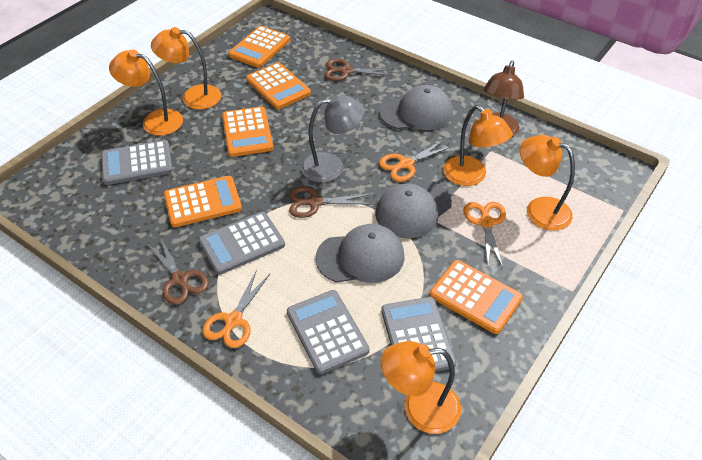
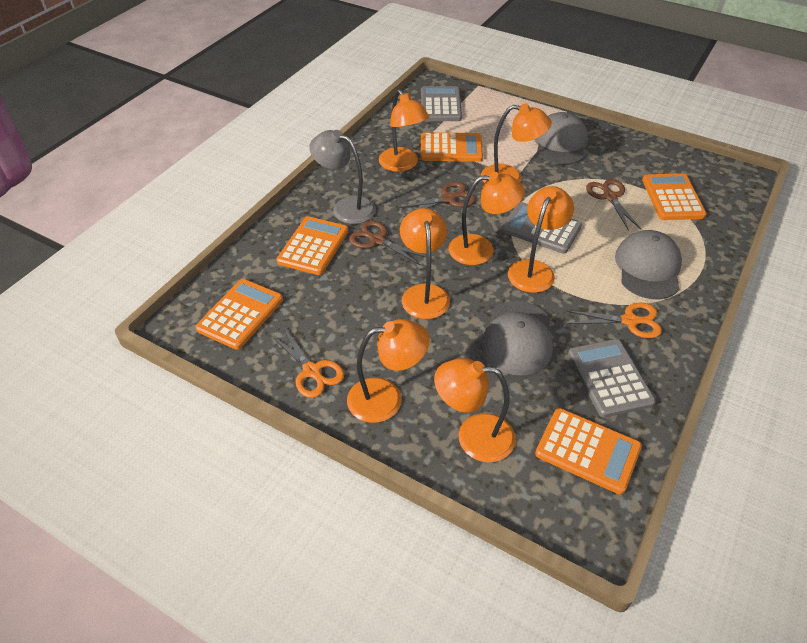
brown lamp: [483,61,524,138] = 1 -> none = 0
grey calculator: [101,140,173,185] [199,212,285,275] [287,290,369,374] [381,297,456,372] = 4 -> [421,86,462,121] [501,202,582,254] [568,339,656,418] = 3
orange lamp: [109,49,183,136] [151,27,221,109] [381,341,461,434] [443,105,513,186] [520,135,575,231] = 5 -> [347,319,430,423] [379,89,429,172] [400,208,450,319] [434,358,516,462] [449,172,525,265] [481,103,552,183] [508,186,574,293] = 7
orange scissors: [202,270,270,348] [379,140,453,182] [463,202,506,268] = 3 -> [269,326,344,398] [567,302,662,338] = 2

